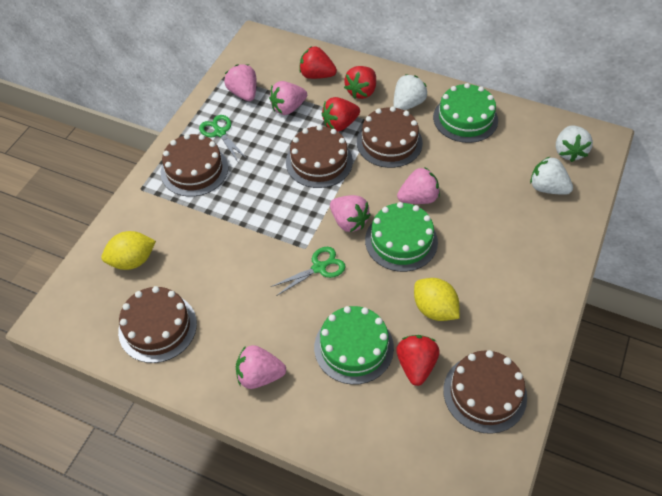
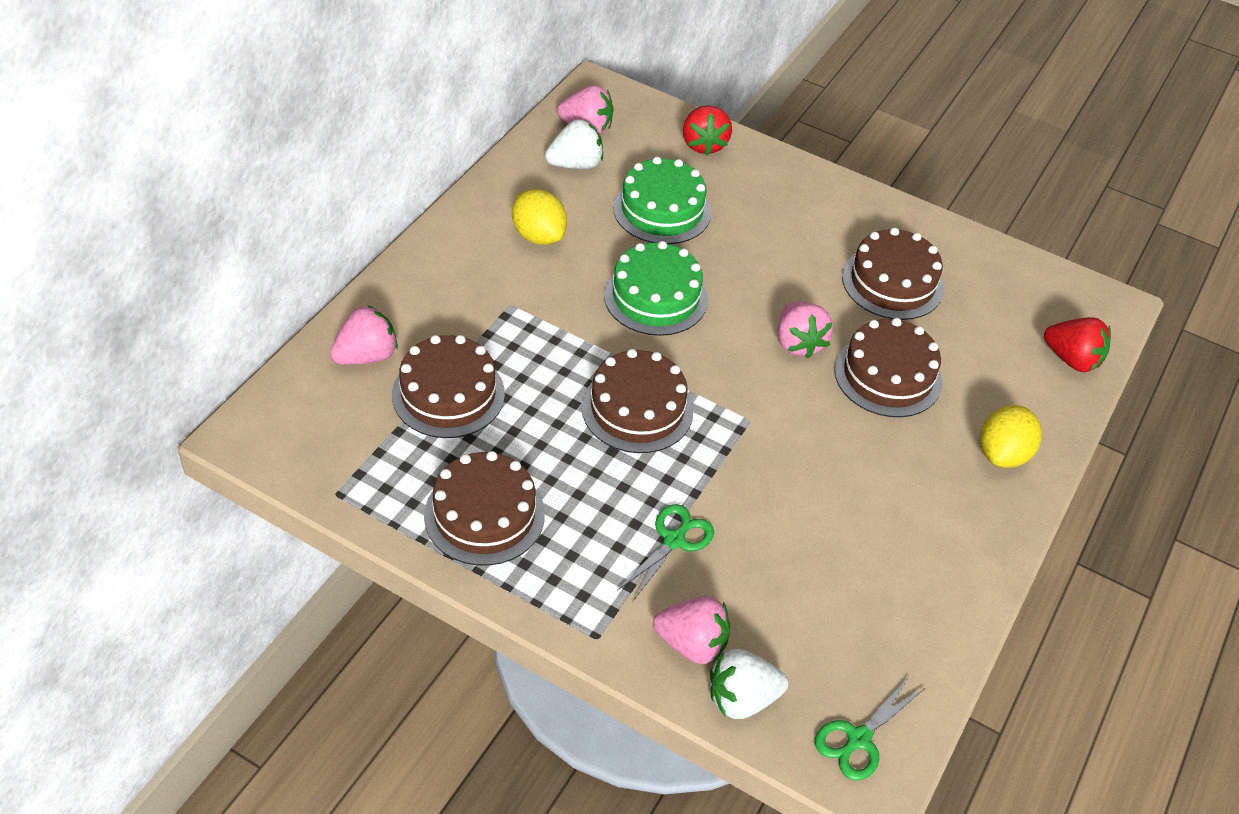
green cake: [314,306,394,384] [365,202,438,272] [433,83,498,143] = 3 -> [604,241,708,336] [613,157,711,244] = 2
pink strawberry: [224,64,257,101] [236,345,286,389] [269,81,307,115] [330,195,371,232] [397,167,440,204] = 5 -> [330,305,398,365] [557,85,613,134] [653,596,730,664] [778,302,833,358] = 4
red strawberry: [299,46,337,79] [321,97,360,131] [344,66,376,99] [396,335,440,386] = 4 -> [683,105,732,156] [1044,317,1111,372] = 2
white strawberry: [393,74,427,110] [530,157,573,195] [556,125,593,162] = 3 -> [545,119,603,169] [710,649,788,719] = 2

